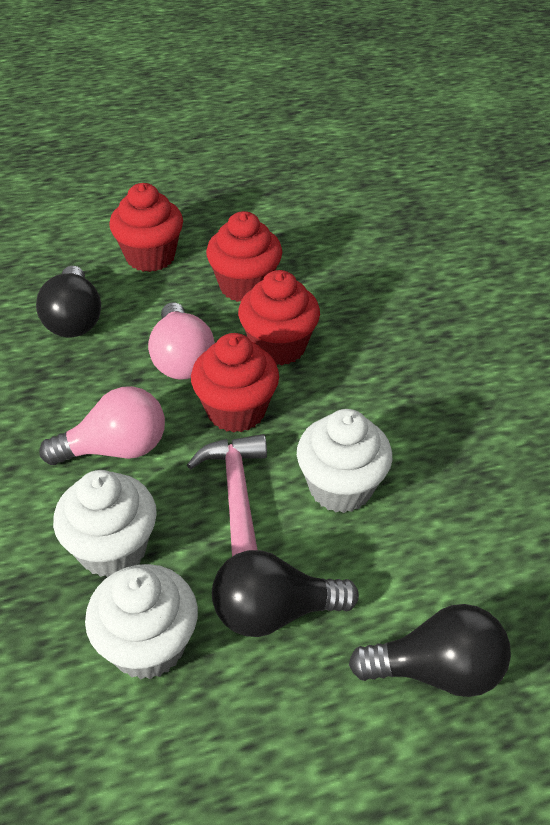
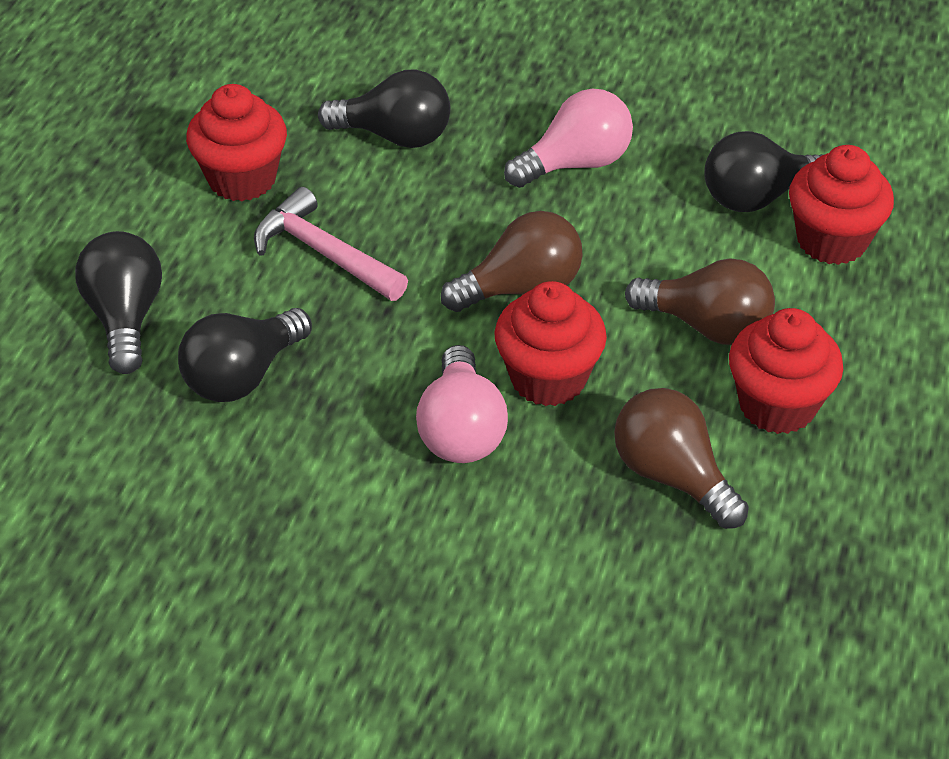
black light bulb: [36,266,101,337] [212,550,359,637] [349,604,511,697] = 3 -> [75,231,162,374] [178,308,312,402] [318,69,450,148] [704,131,823,212] = 4
brown light bulb: none = 0 -> [441,211,583,312] [614,388,749,529] [625,258,775,345] = 3
white cupcake: [53,470,157,577] [85,564,198,679] [297,409,392,513] = 3 -> none = 0

